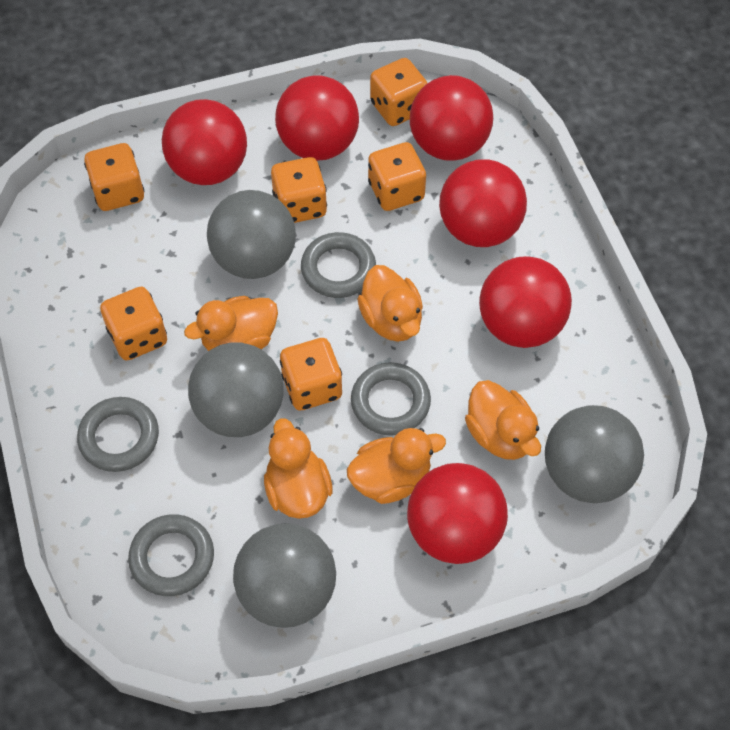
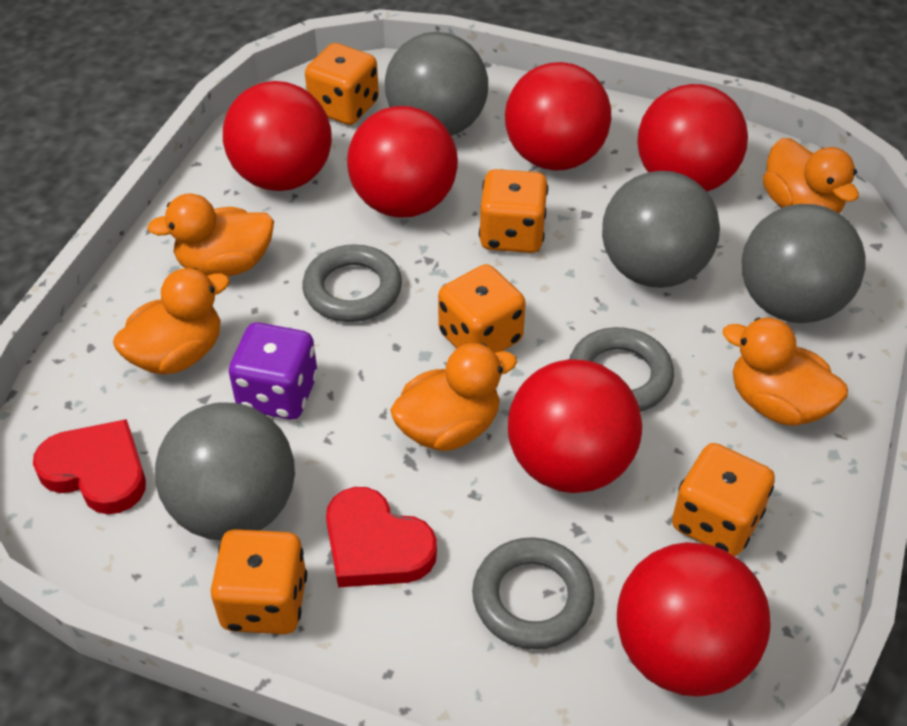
grey ring: [77,397,159,472] [128,514,214,596] [301,232,376,298] [351,362,431,436] = 4 -> [302,244,402,322] [472,537,594,649] [569,327,674,412] = 3
orange dice: [84,143,144,211] [100,287,167,361] [271,157,327,223] [280,338,342,410] [368,142,426,211] [370,58,427,126] = 6 -> [211,529,307,634] [305,43,379,125] [438,264,526,353] [479,169,548,253] [672,443,775,556] = 5
purple dice: none = 0 -> [229,322,318,419] = 1
red heart: none = 0 -> [33,419,146,514] [326,487,437,587] = 2

